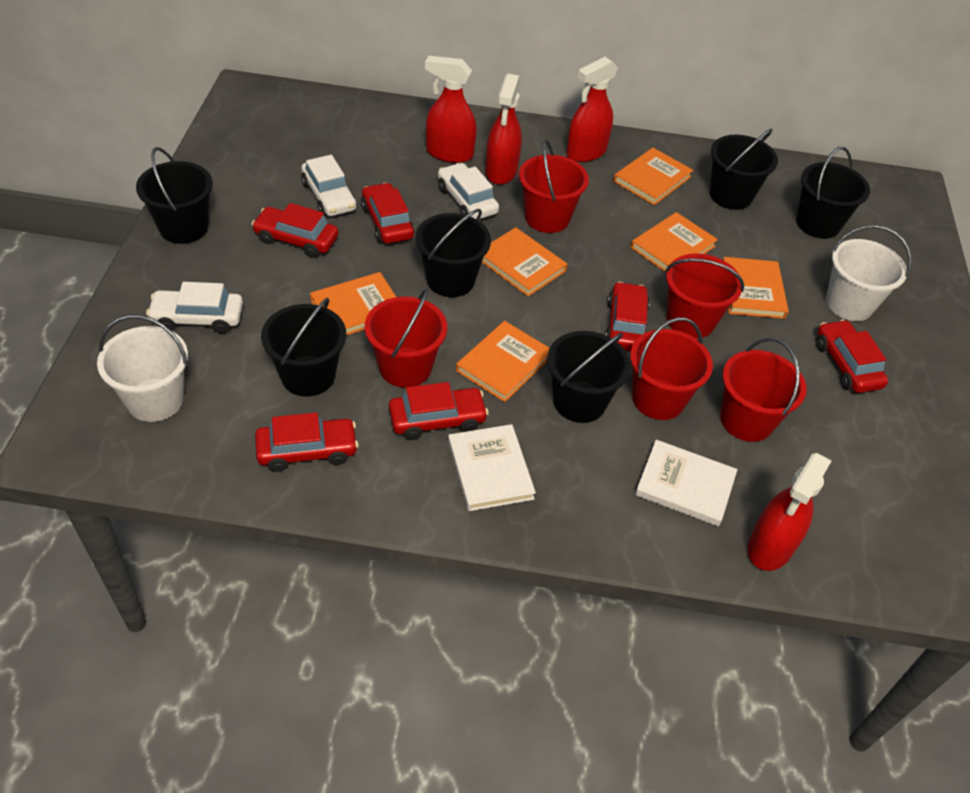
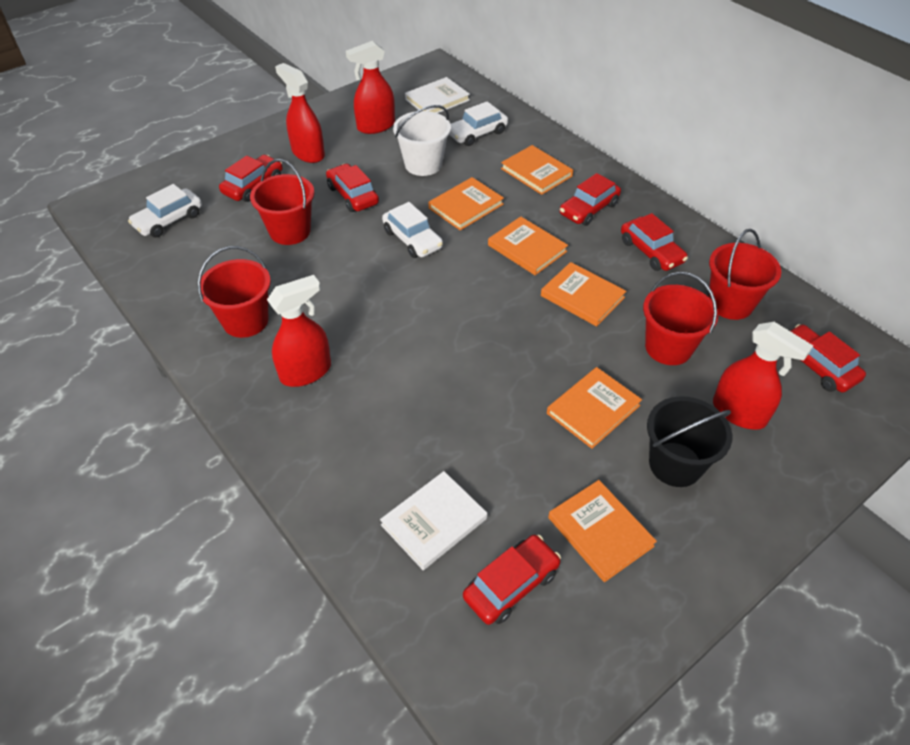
black bucket: [136,147,213,244] [261,298,346,397] [416,209,491,297] [547,331,631,423] [710,129,778,210] [796,147,870,239] = 6 -> [647,396,733,487] = 1
red bucket: [365,288,447,388] [519,139,589,233] [630,317,713,420] [665,253,744,338] [720,338,806,442] = 5 -> [197,246,271,338] [250,159,314,245] [643,272,718,365] [708,229,781,320] = 4
white bucket: [97,315,188,422] [826,225,911,321] = 2 -> [393,105,451,176] = 1

